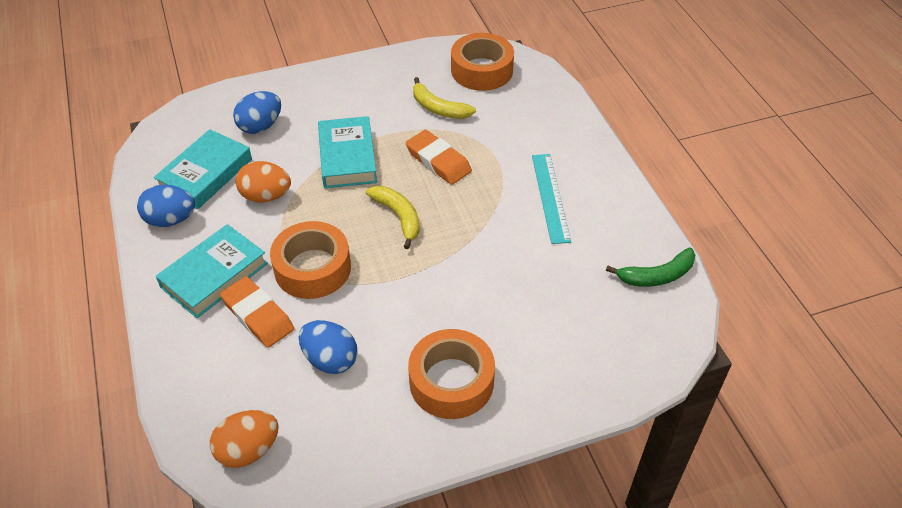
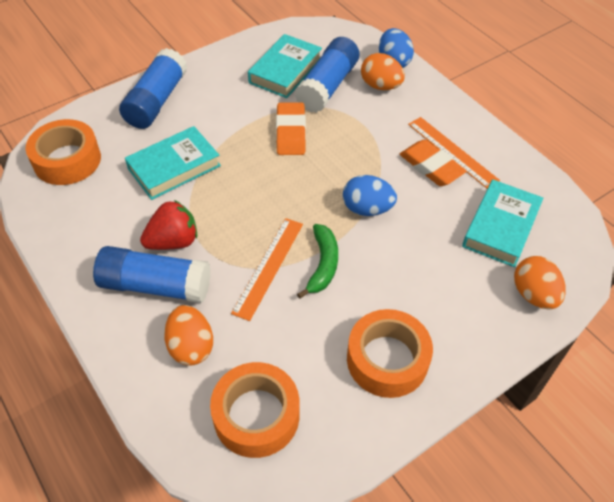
blue egg: [137,185,195,227] [233,91,281,134] [299,320,358,374] = 3 -> [343,175,397,216] [379,28,414,68] = 2
blue glue stick: none = 0 -> [93,246,211,303] [119,48,187,129] [295,37,359,113] = 3
orange egg: [210,410,279,468] [236,161,291,203] = 2 -> [164,305,213,365] [361,53,405,90] [514,256,566,309] = 3
orange ruler: none = 0 -> [231,218,303,321] [408,117,500,189] = 2
red strawberry: none = 0 -> [140,200,197,250] = 1
turquoise ruler: [532,154,571,244] = 1 -> none = 0
yellow banana: [366,186,420,249] [413,77,476,119] = 2 -> none = 0

